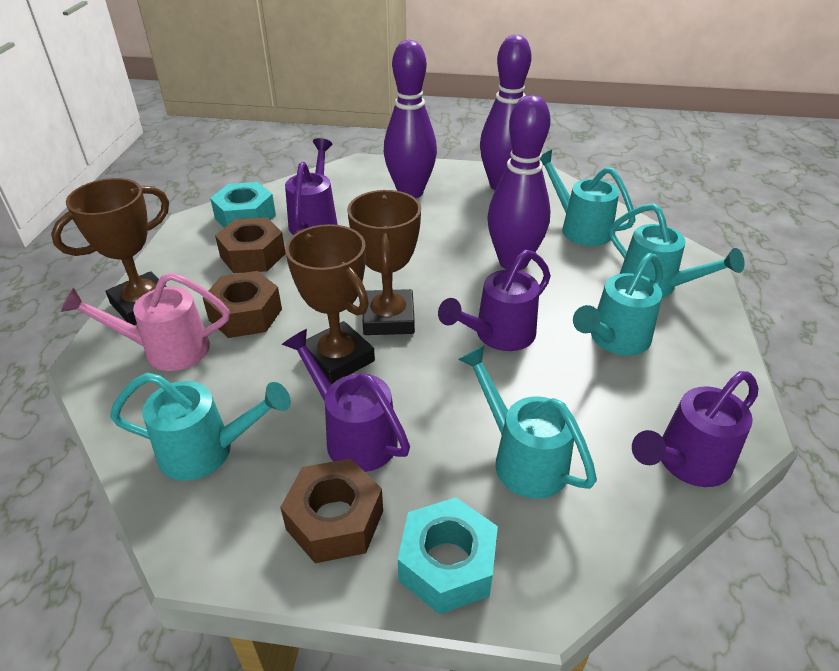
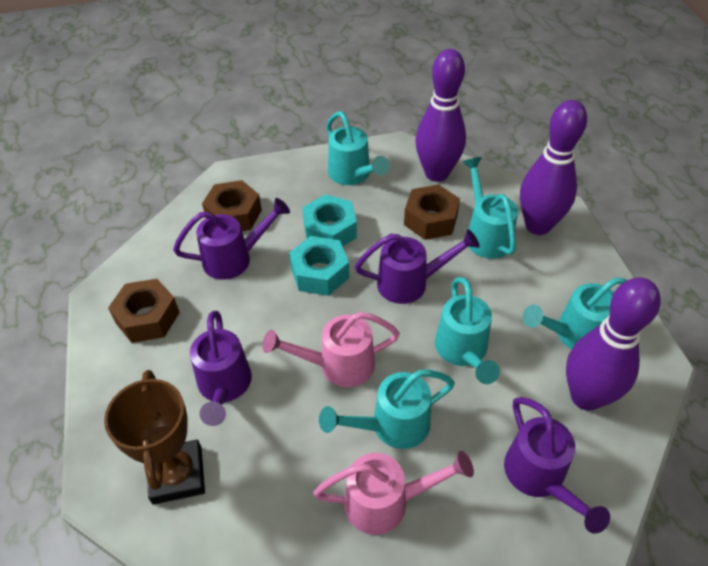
brown trophy: [51,178,169,325] [285,224,375,384] [347,190,421,335] = 3 -> [104,370,205,504] = 1
pink watering can: [61,272,230,371] = 1 -> [262,312,400,387] [313,451,474,535] = 2

